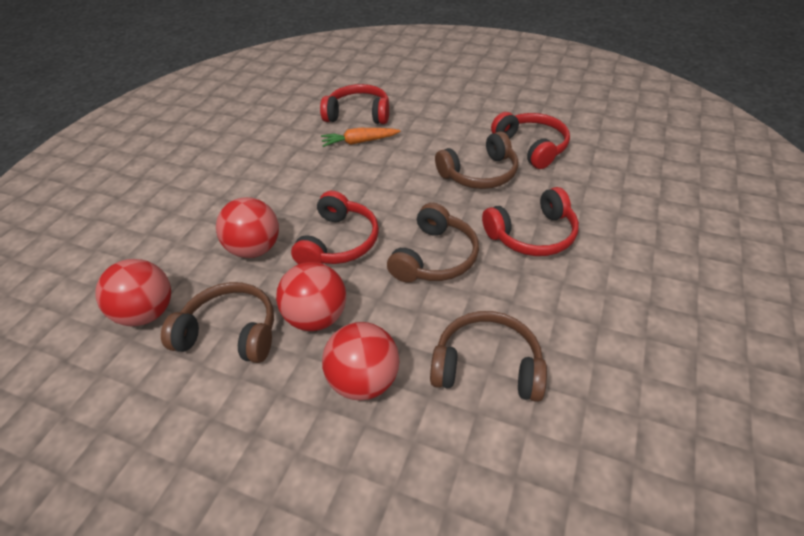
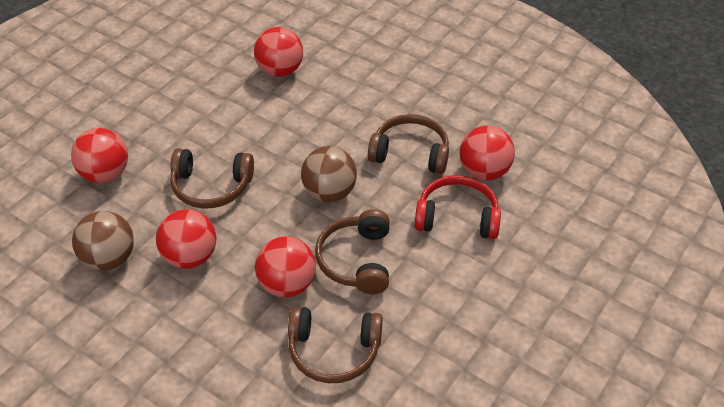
brown ball: none = 0 -> [72,211,134,271] [301,146,357,202] = 2
orange carrot: [321,128,400,147] = 1 -> none = 0
red ball: [95,259,171,326] [216,197,279,258] [276,262,346,331] [322,322,399,401] = 4 -> [71,128,128,183] [156,209,217,269] [254,27,303,77] [255,236,316,297] [459,125,515,180] = 5
red headphones: [291,191,379,264] [320,84,389,124] [482,187,579,256] [491,112,570,169] = 4 -> [415,175,501,239] = 1

